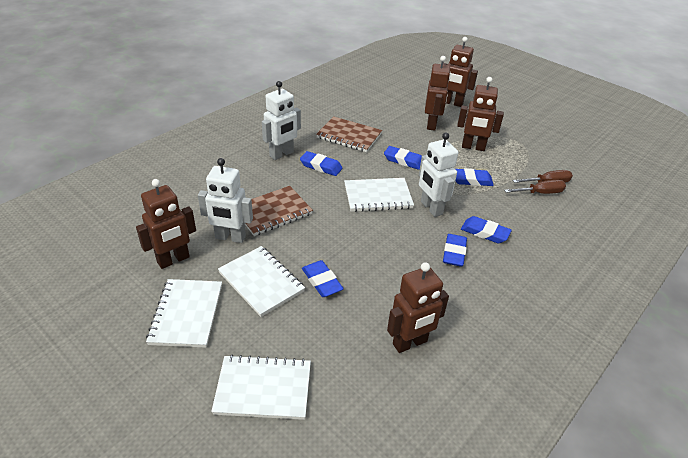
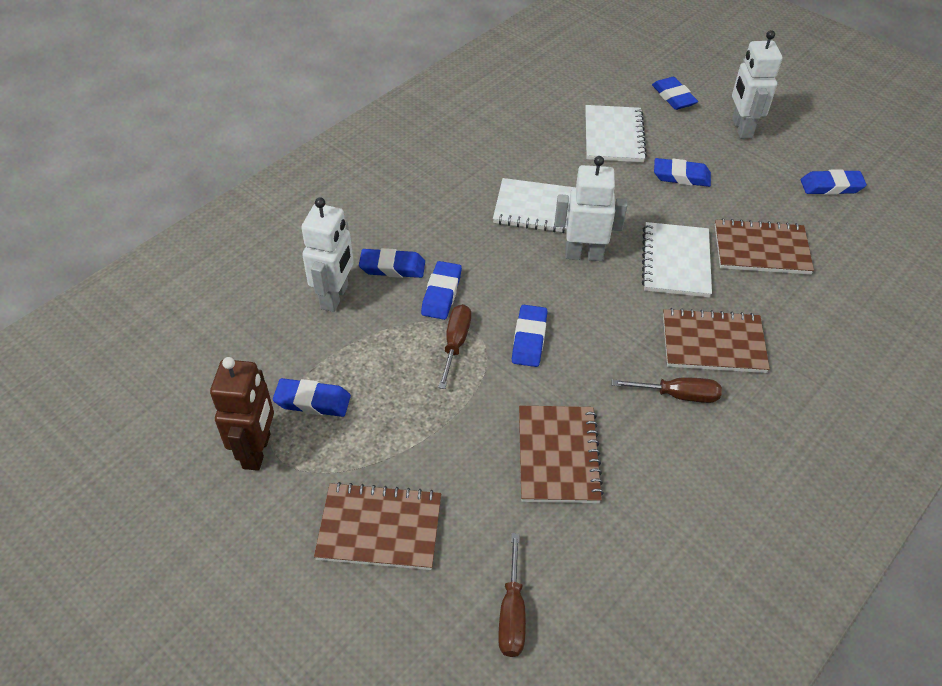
blue eraser: [300,151,343,176] [302,260,344,297] [384,146,422,170] [443,234,467,267] [456,168,494,186] [461,216,512,243] = 6 -> [273,378,351,417] [359,248,425,278] [421,261,462,320] [512,305,547,367] [652,77,698,110] [654,158,711,187] [801,169,867,195] = 7
brown notebook: [245,186,313,236] [316,116,382,152] = 2 -> [314,482,441,570] [519,406,604,503] [663,308,770,373] [715,218,814,275] = 4
brown robot: [136,179,196,269] [387,262,449,353] [425,56,451,131] [443,37,478,107] [457,77,504,151] = 5 -> [210,357,274,471] = 1
brown screwdriver: [504,180,566,194] [513,170,573,183] = 2 -> [438,304,471,389] [498,533,526,657] [612,377,722,403] = 3
white notebook: [146,279,222,348] [211,355,311,420] [218,246,305,317] [344,178,414,212] = 4 -> [493,178,576,233] [585,105,647,162] [642,222,712,298] = 3

